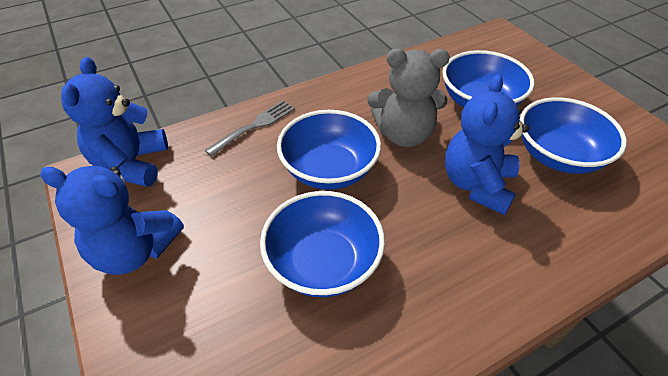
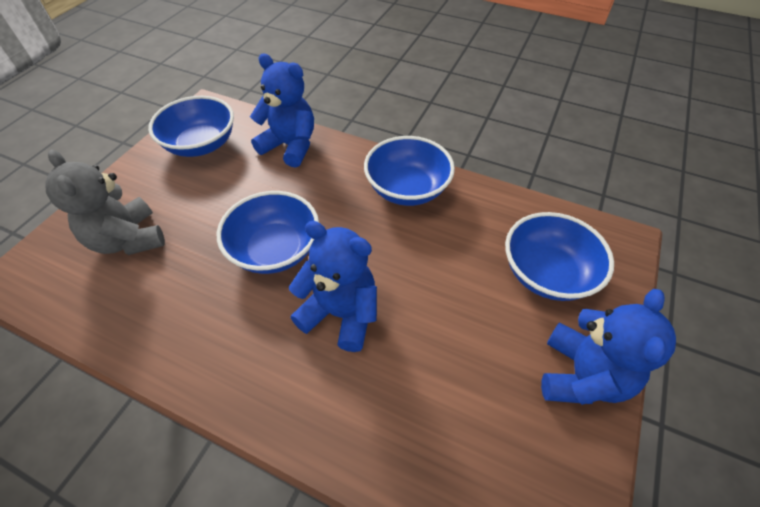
grey fork: [205,100,295,157] = 1 -> none = 0

